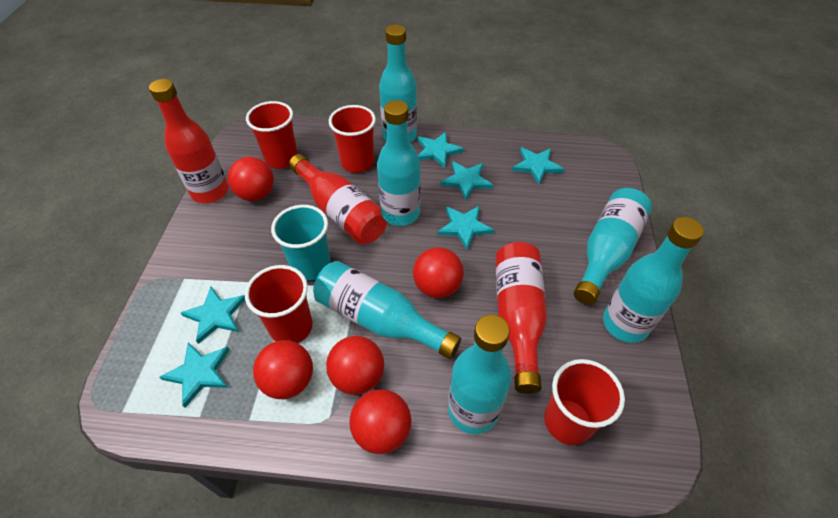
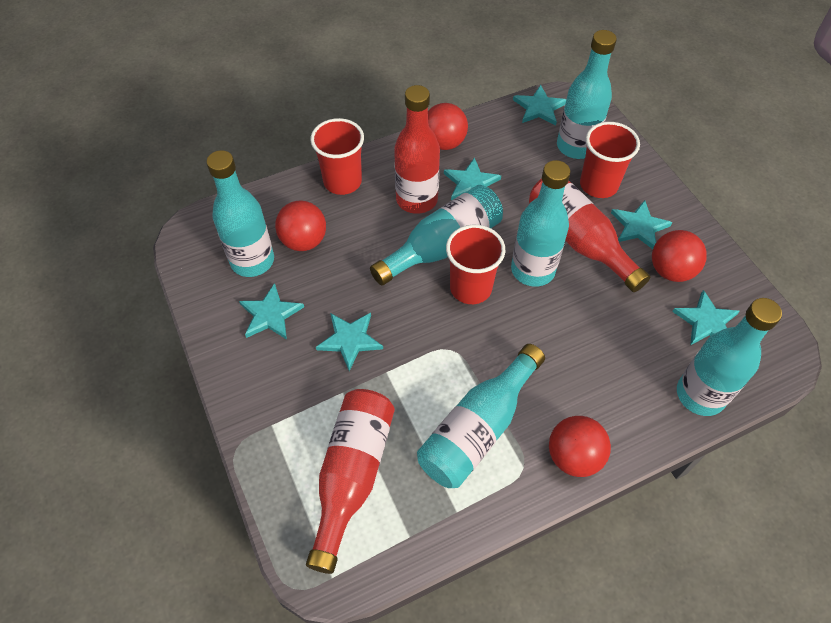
red ball: [228,157,274,201] [253,340,313,399] [326,336,384,395] [349,389,411,454] [413,247,464,298] = 5 -> [275,200,326,251] [428,103,468,150] [549,416,611,477] [652,230,707,282] = 4
red cup: [245,265,313,343] [246,101,298,169] [329,105,376,173] [544,359,625,445] = 4 -> [310,118,364,195] [446,225,505,304] [580,122,640,198] = 3
turquoise cup: [271,205,331,281] = 1 -> none = 0

